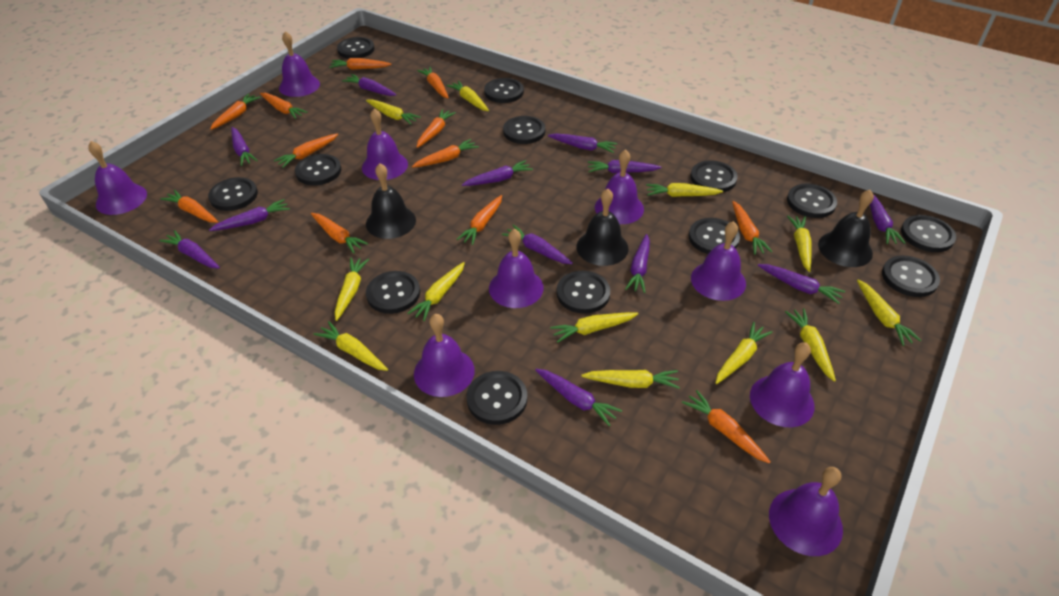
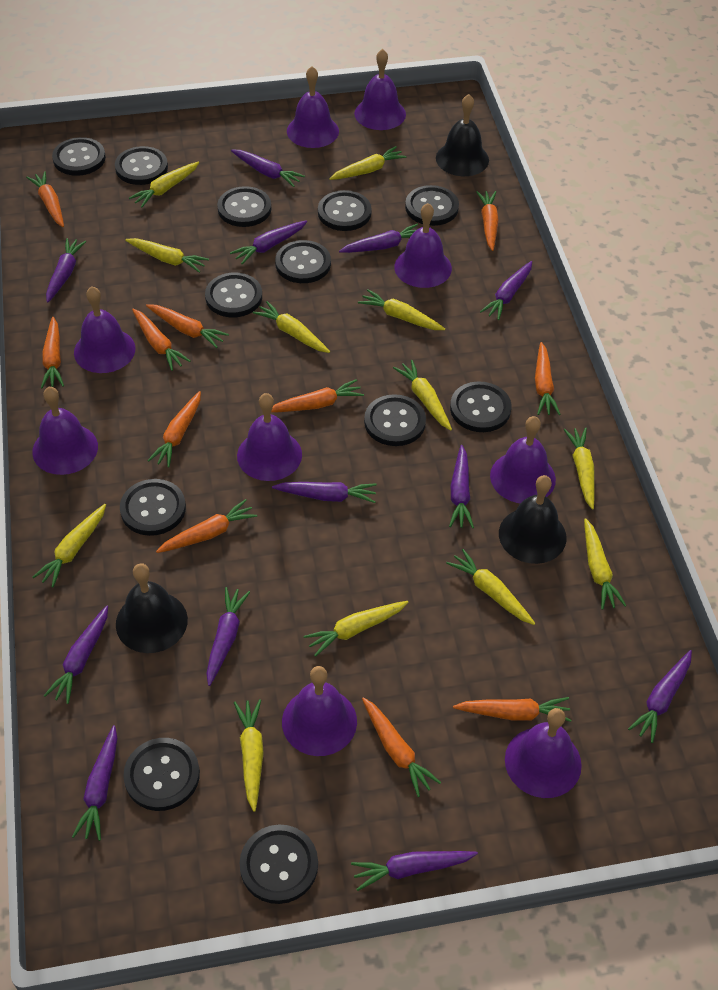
black button: [208,177,258,211] [295,154,341,186] [337,37,375,59] [366,271,420,314] [467,371,527,425] [484,78,524,103] [503,116,545,144] [557,271,610,314] [689,218,740,254] [691,160,738,192] [787,184,837,218] [882,256,940,297] [901,215,956,252] = 13 -> [52,137,106,176] [115,146,168,185] [120,479,186,536] [123,738,200,811] [205,273,262,318] [217,186,271,227] [239,825,318,904] [275,240,331,283] [318,190,372,231] [364,394,426,446] [405,185,459,226] [450,381,511,432] = 12
orange carrot: [160,190,218,223] [210,94,261,130] [260,93,308,119] [274,134,338,168] [311,213,368,254] [329,58,392,70] [412,139,479,168] [417,67,449,98] [417,109,456,148] [456,195,502,245] [682,390,770,464] [732,201,773,255] = 12 -> [26,171,64,227] [41,317,64,389] [132,309,191,371] [146,304,229,348] [147,391,201,468] [156,499,257,553] [271,379,364,412] [362,697,441,797] [453,697,571,722] [476,191,499,251] [535,342,561,415] = 11

